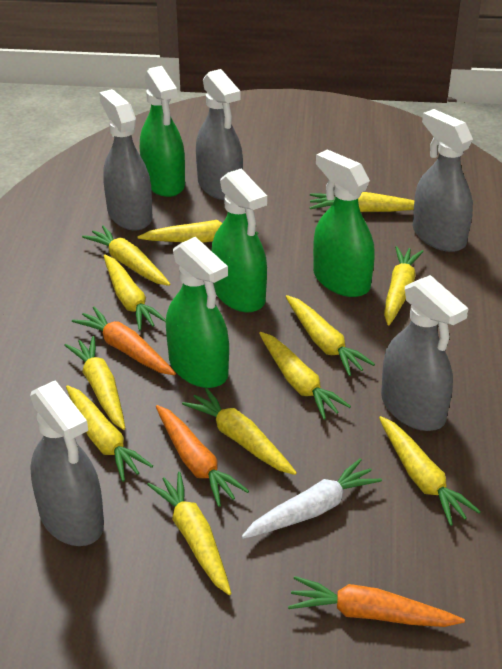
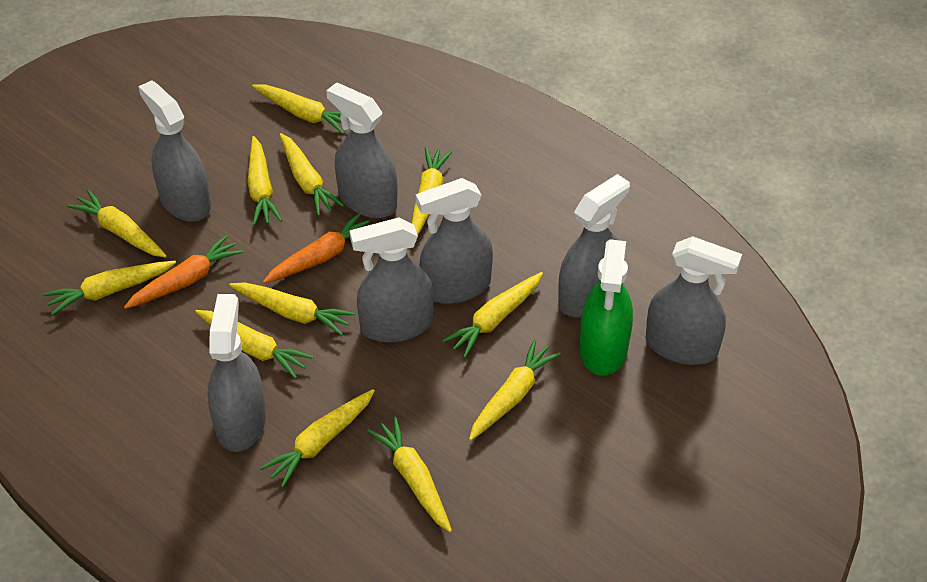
green spray bottle: [140,66,185,197] [166,237,229,388] [212,169,267,313] [313,149,375,297] = 4 -> [580,239,633,376] = 1
grey spray bottle: [30,380,104,546] [99,89,153,230] [196,69,243,200] [381,275,469,431] [413,109,473,252] = 5 -> [138,80,211,222] [208,294,266,452] [326,82,398,218] [350,217,434,342] [416,178,493,304] [558,174,630,317] [646,236,742,365] = 7
orange carrot: [72,307,176,375] [156,405,249,507] [288,576,465,627] = 3 -> [124,235,243,309] [263,213,369,284] = 2
white carrot: [242,458,382,539] = 1 -> none = 0

